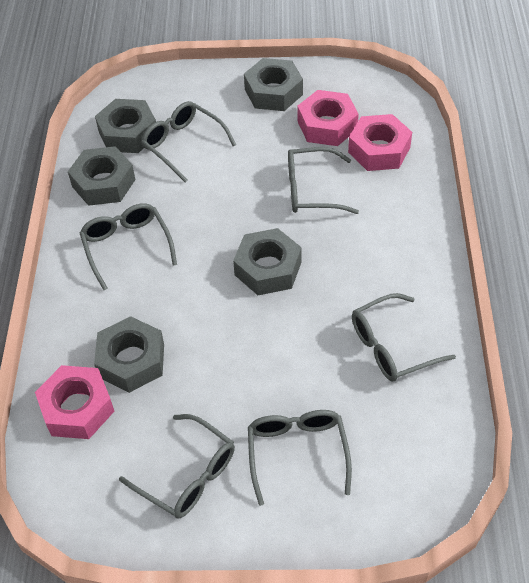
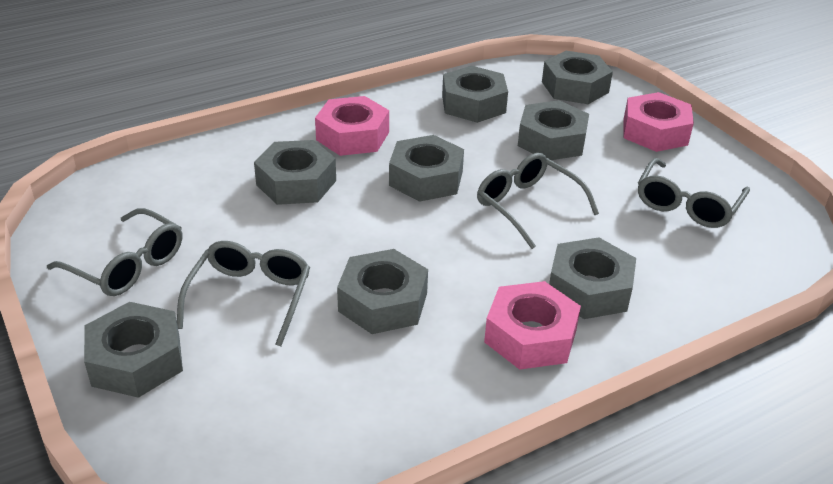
grey glasses: [80,203,177,290] [119,414,235,518] [141,101,236,183] [248,410,352,506] [288,147,359,214] [352,293,456,382] = 6 -> [47,208,182,296] [177,241,310,346] [477,153,599,249] [638,158,750,228] = 4
grey nut: [68,146,136,206] [94,316,164,393] [95,99,156,153] [233,228,302,295] [244,58,303,111] = 5 -> [84,302,183,398] [254,140,336,205] [337,249,428,334] [389,135,464,202] [442,66,508,123] [518,100,589,160] [542,51,613,104] [549,237,636,319] = 8

